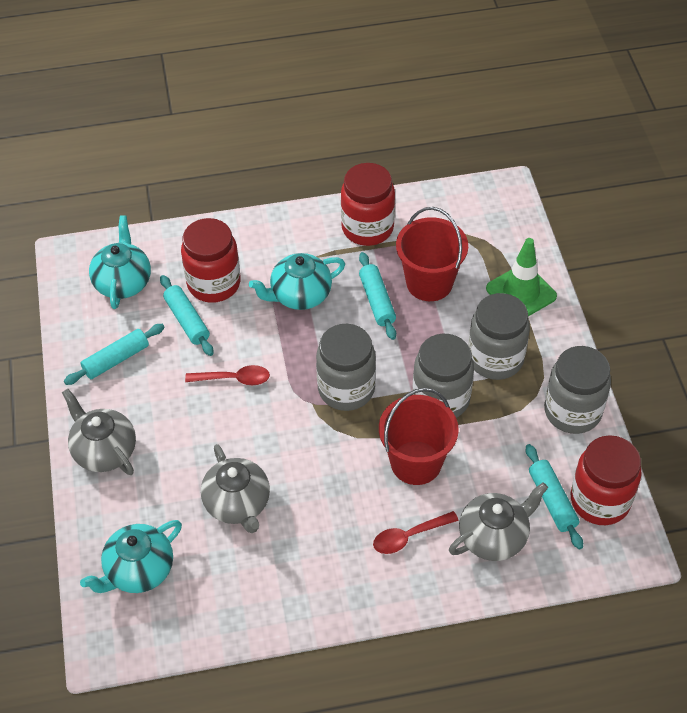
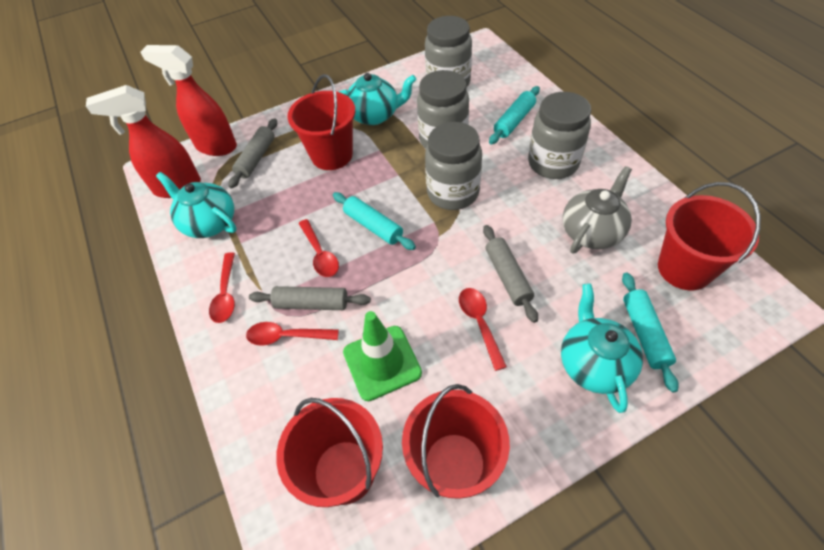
grey rolling pin: none = 0 -> [228,118,277,189] [249,286,371,310] [483,225,538,323] = 3
grey teapot: [62,389,136,475] [201,444,270,533] [449,482,548,561] = 3 -> [563,166,632,254] = 1
red bucket: [379,388,459,485] [396,207,468,301] = 2 -> [276,398,383,507] [287,74,355,170] [402,384,510,499] [658,182,761,290] = 4
red jar: [181,218,241,303] [341,163,395,246] [571,435,642,525] = 3 -> none = 0
red spoon: [185,365,270,385] [373,511,459,554] = 2 -> [209,252,235,323] [246,322,339,346] [298,219,339,277] [459,288,507,371] = 4
red spray bottle: none = 0 -> [86,85,201,198] [140,45,237,156] = 2
turquoise rolling pin: [64,324,165,385] [160,275,213,356] [359,252,396,340] [526,444,583,549] = 4 -> [333,192,416,250] [489,86,540,144] [622,272,679,393] = 3

